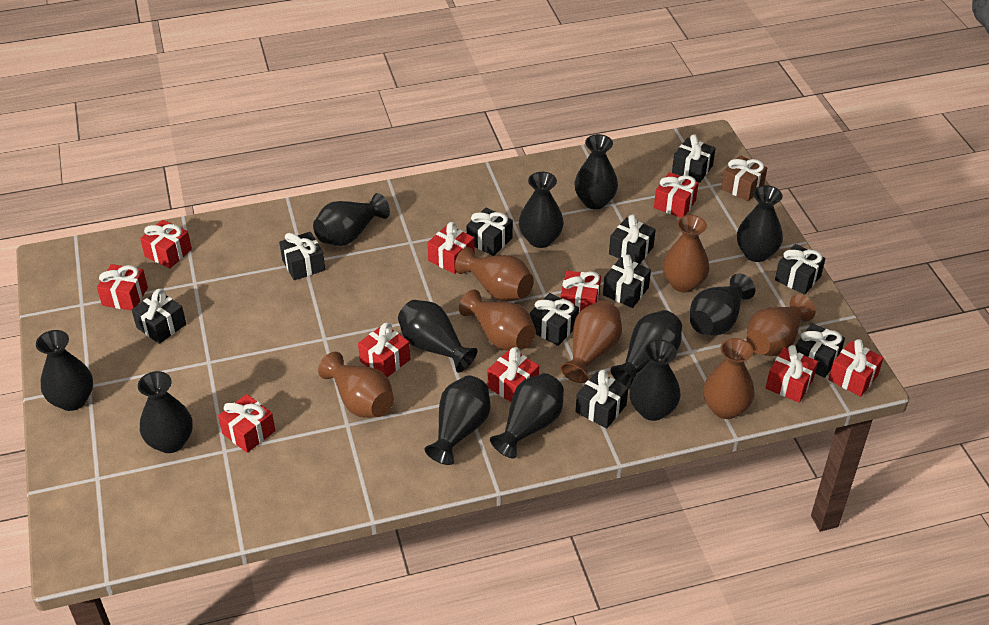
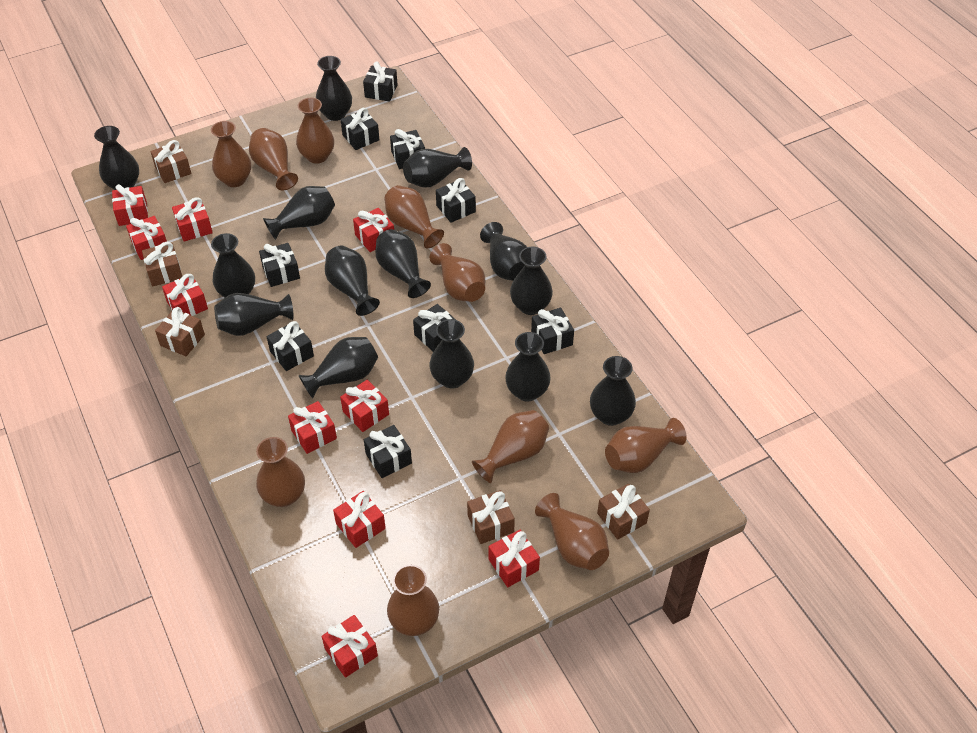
black gift: [132,289,186,344] [279,232,325,280] [467,207,513,256] [530,293,579,346] [576,370,628,428] [603,254,651,308] [609,214,656,264] [672,134,716,183] [775,244,825,295] [796,323,845,378] = 10 -> [259,243,300,287] [266,321,314,371] [341,108,379,150] [363,61,398,102] [364,425,412,478] [390,129,425,169] [413,304,456,352] [436,178,476,223] [531,308,574,354] = 9
black vase: [36,330,93,411] [138,371,193,453] [313,193,390,246] [398,300,477,373] [424,376,490,465] [490,373,564,459] [519,172,564,248] [574,134,618,209] [611,310,682,388] [629,340,681,421] [690,273,755,335] [737,185,783,262] = 12 -> [94,126,139,190] [211,233,255,297] [214,293,293,336] [263,186,335,240] [298,337,378,398] [316,56,352,121] [325,246,380,316] [376,229,431,298] [403,147,472,188] [429,319,474,389] [480,222,527,281] [505,332,551,401] [510,247,553,315] [590,356,636,426] = 14
brown gift: [721,155,767,201] = 1 -> [142,242,182,286] [150,140,191,183] [155,307,205,356] [467,490,515,544] [597,484,650,540] = 5
brown vase: [318,352,394,418] [455,247,534,302] [459,289,536,350] [560,301,622,383] [663,215,709,293] [703,338,755,419] [747,294,816,356] = 7 -> [211,121,251,187] [249,128,298,190] [256,437,305,507] [296,98,334,164] [384,185,444,248] [387,565,439,636] [430,243,485,302] [472,410,549,483] [535,493,609,570] [605,418,686,473] = 10

